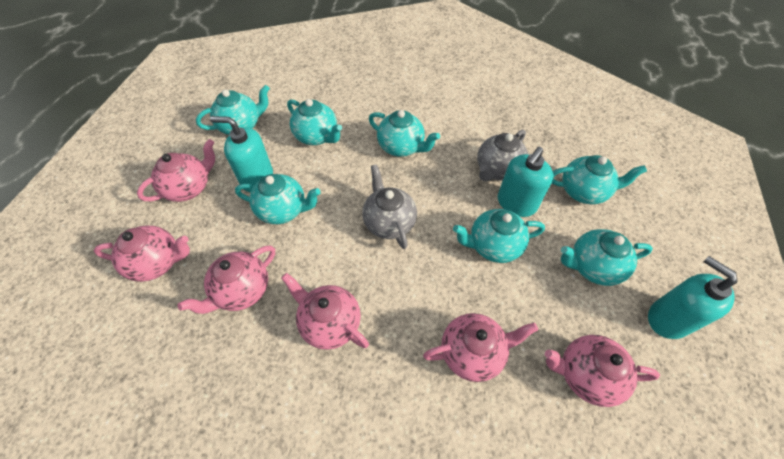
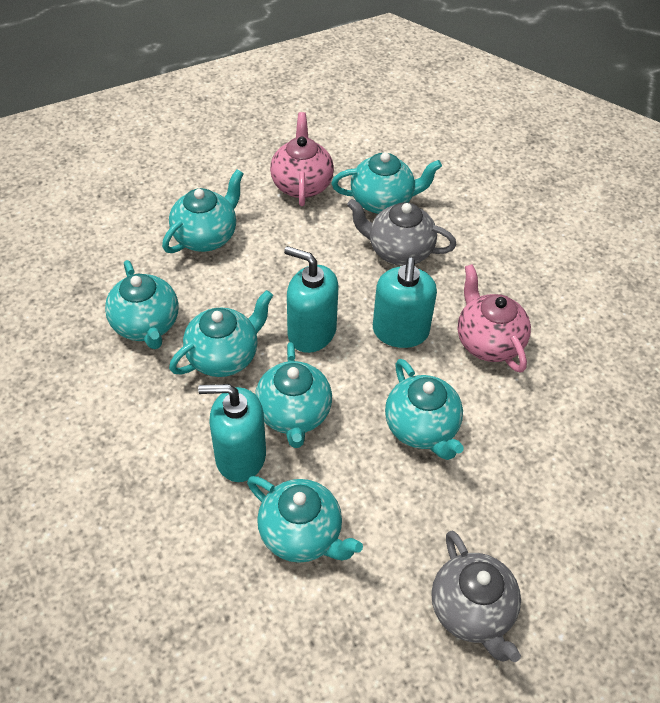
pink teapot: [93,225,190,282] [137,139,215,202] [178,246,275,314] [281,273,369,350] [423,313,538,382] [545,335,660,407] = 6 -> [270,112,334,206] [457,264,531,373] = 2

